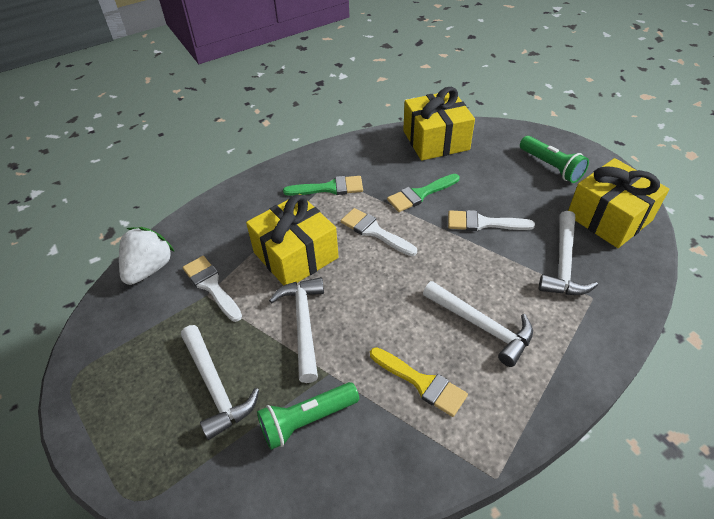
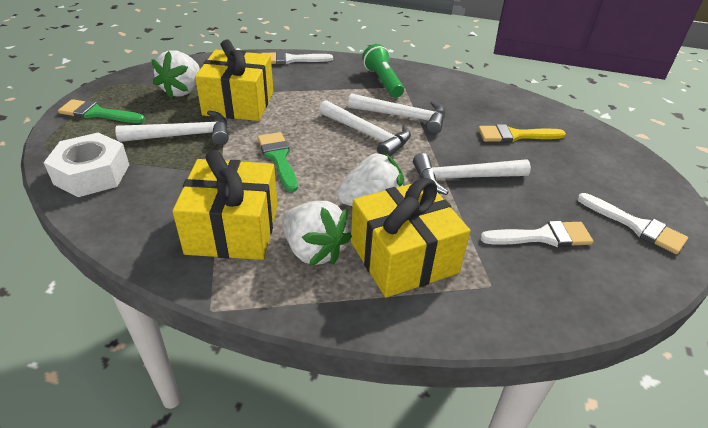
green flashlight: [257,382,359,450] [520,136,589,183] = 2 -> [362,44,404,98] = 1
white nut: none = 0 -> [44,133,129,197] = 1
white strawberry: [119,227,175,285] = 1 -> [152,50,200,99] [282,201,352,266] [336,152,405,206] = 3

